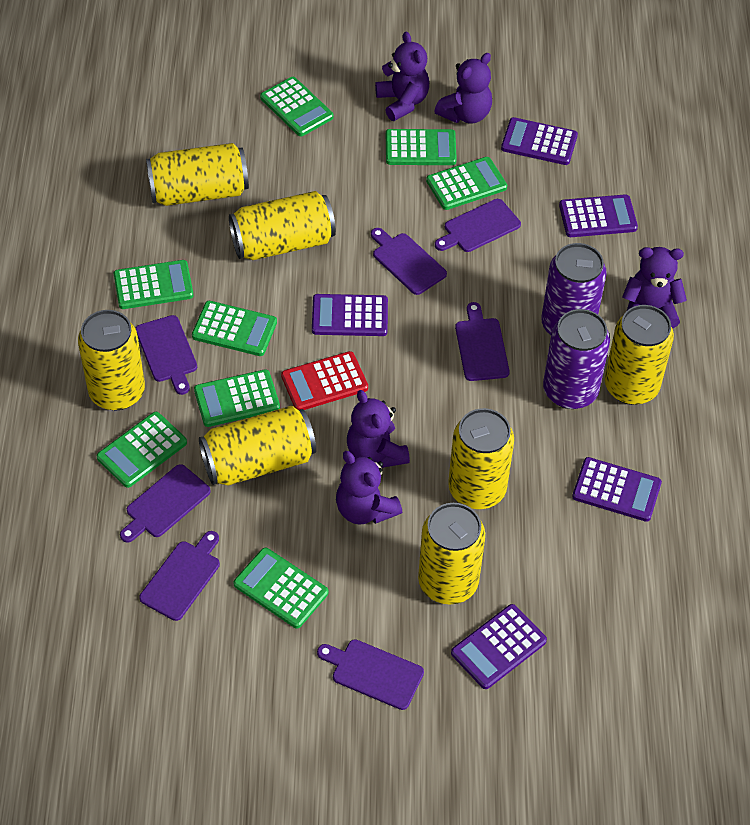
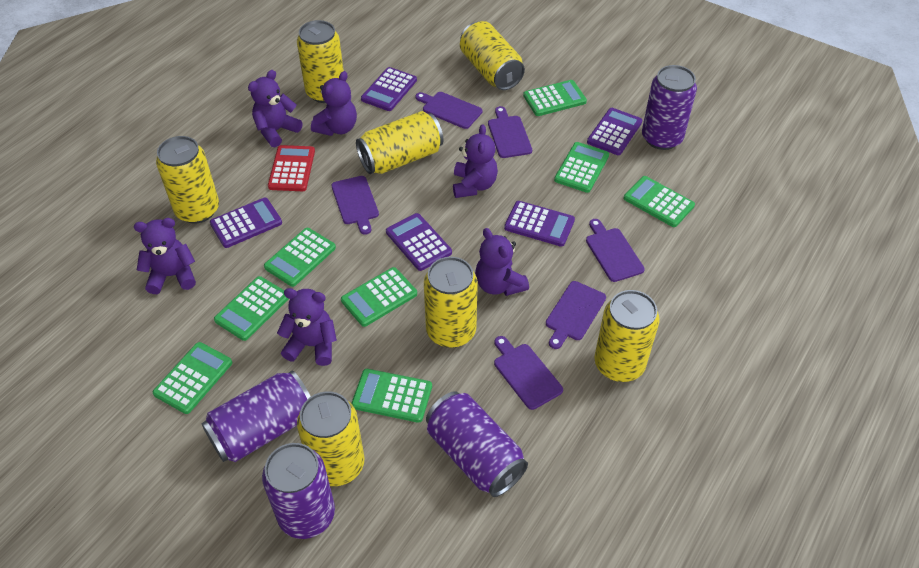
purple can: [541,243,607,335] [543,309,610,409] = 2 -> [202,370,311,462] [262,443,335,539] [426,391,528,497] [642,65,697,150] = 4
purple cutting board: [120,464,211,543] [136,315,197,395] [139,531,220,621] [317,639,424,710] [371,228,447,295] [435,199,521,252] [455,302,510,381] = 7 -> [331,176,379,235] [415,92,483,129] [488,106,532,158] [494,336,563,410] [546,281,606,349] [586,219,645,282] = 6
purple teddy bear: [336,451,402,525] [347,390,410,468] [375,32,429,121] [434,53,492,124] [622,247,687,329] = 5 -> [134,218,196,294] [248,70,302,147] [277,288,337,366] [311,71,357,136] [453,124,498,198] [475,228,529,296] = 6

